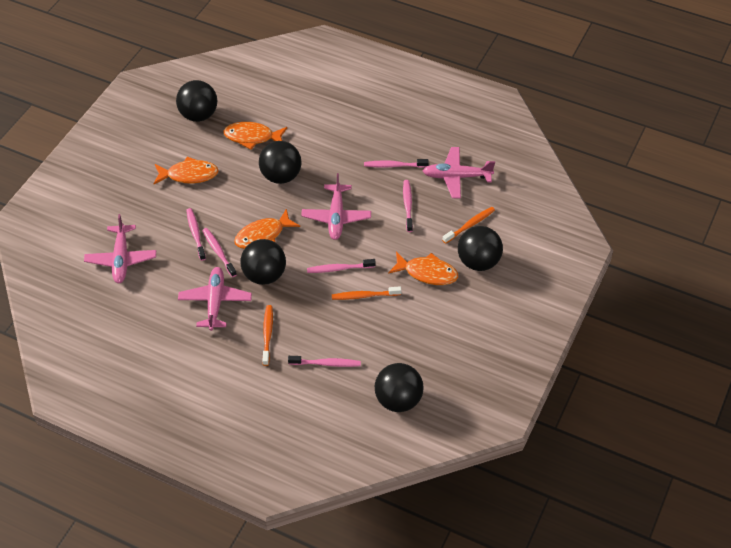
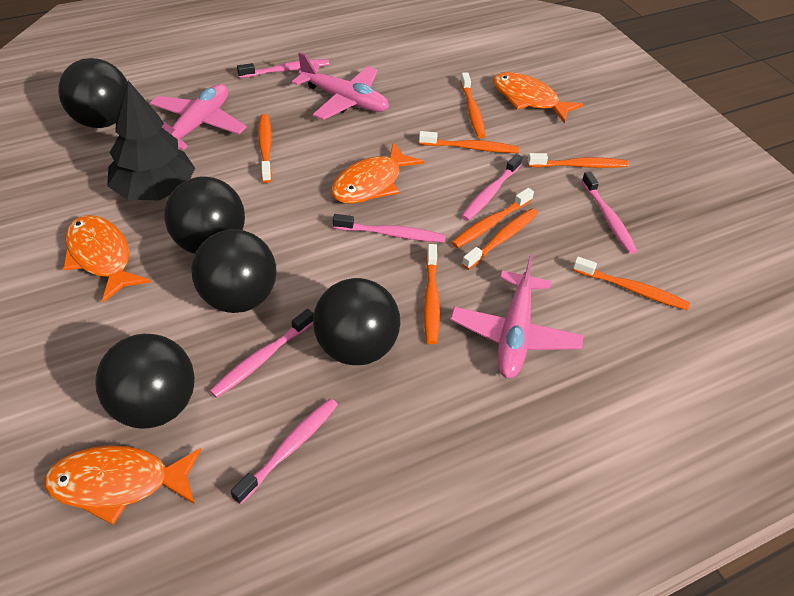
black tree: none = 0 -> [107,81,195,200] = 1
orange toothbrush: [262,305,273,366] [332,286,402,300] [442,207,495,244] = 3 -> [258,114,272,183] [419,131,519,153] [424,244,440,344] [451,188,534,248] [460,72,485,138] [462,208,538,270] [527,153,629,168] [573,257,690,310] = 8
pink plane: [84,214,156,283] [178,267,252,331] [301,173,371,240] [423,147,495,199] = 4 -> [150,84,246,150] [292,52,389,120] [450,254,584,378] = 3

